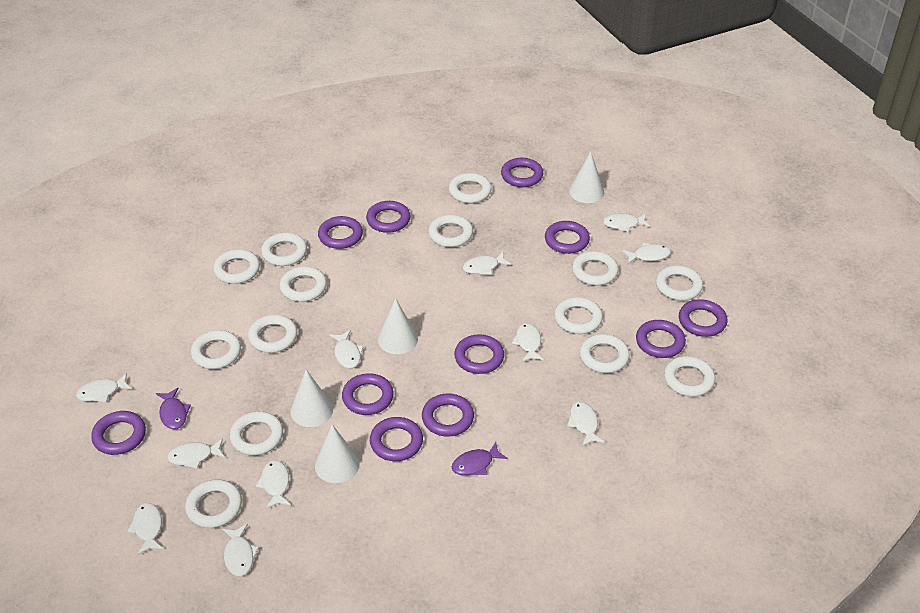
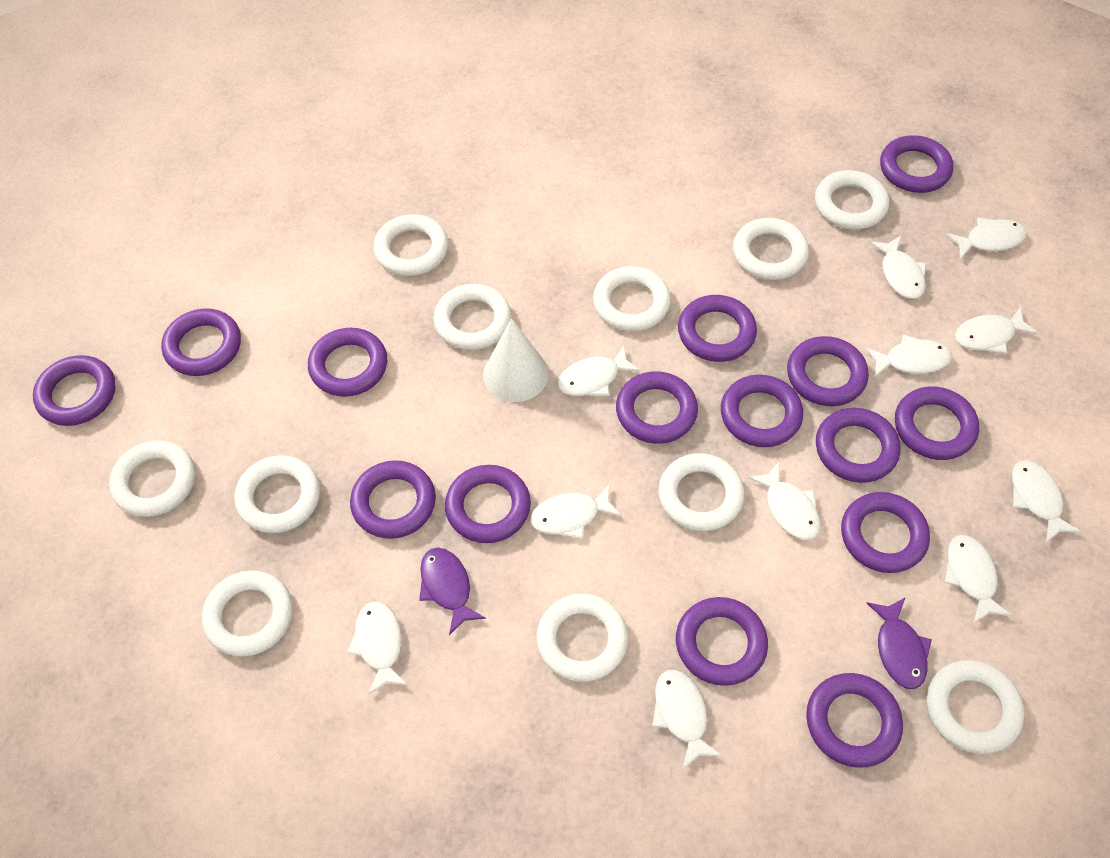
purple ring: [91,411,146,455] [318,216,363,249] [342,373,394,415] [366,201,411,233] [370,417,423,461] [422,394,474,437] [454,335,504,374] [501,158,543,187] [545,221,590,254] [636,320,686,358] [679,299,728,337] = 11 -> [33,355,116,426] [161,308,241,376] [308,328,387,397] [350,460,436,539] [445,465,531,543] [616,371,698,444] [676,597,768,686] [678,295,757,362] [721,375,803,447] [787,336,869,406] [806,673,903,768] [816,408,900,483] [841,492,930,573] [880,135,953,193] [895,387,979,460] = 15
white cone: [290,370,333,427] [315,424,359,483] [378,298,418,354] [569,152,604,203] = 4 -> [483,318,549,402] = 1
white ring: [185,479,242,528] [191,330,241,369] [213,249,260,284] [230,411,283,455] [248,315,297,353] [261,233,307,266] [280,266,327,302] [428,215,473,247] [449,173,492,203] [554,297,603,334] [572,251,619,286] [579,334,630,373] [656,265,703,301] [664,356,715,397] = 14 -> [109,440,195,517] [202,571,293,656] [234,455,320,533] [373,214,448,276] [434,284,511,350] [536,594,628,682] [593,266,671,332] [658,453,744,531] [733,218,809,280] [815,170,889,230] [927,660,1024,754] = 11

